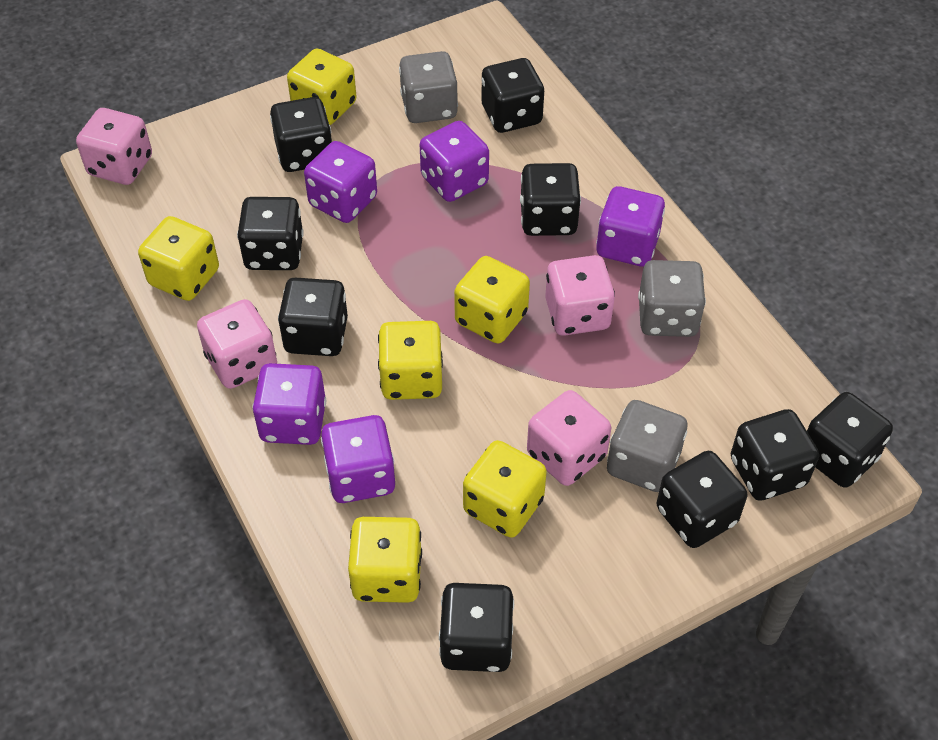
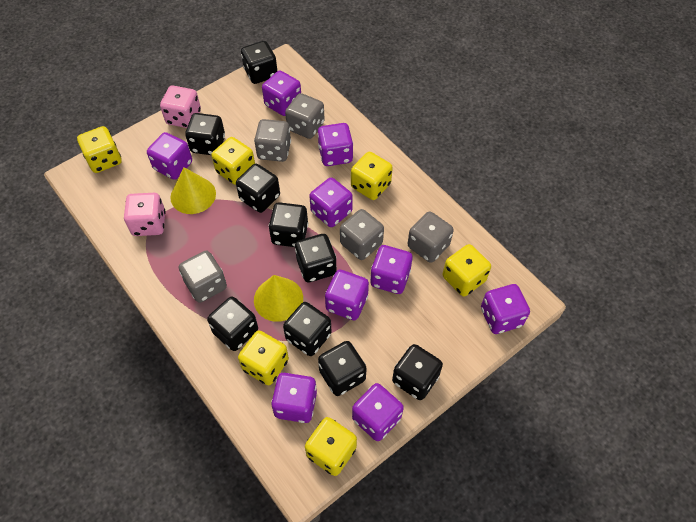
grey dice: [399,51,458,123] [607,400,688,492] [638,260,706,337] = 3 -> [179,251,227,303] [254,119,291,162] [285,93,325,139] [340,209,384,260] [408,211,454,263] = 5
pink dice: [76,108,152,185] [197,299,277,389] [527,390,611,486] [545,255,615,336] = 4 -> [124,193,166,236] [160,86,201,128] = 2
purple dice: [252,363,326,445] [304,141,377,223] [321,415,395,503] [420,121,489,202] [596,186,665,267] = 5 -> [147,132,192,180] [262,71,301,116] [271,373,317,423] [309,178,353,227] [318,123,353,166] [325,270,369,320] [352,383,404,441] [370,245,412,294] [481,284,530,334] = 9
yellow cone: none = 0 -> [170,167,216,214] [254,275,303,322] = 2

